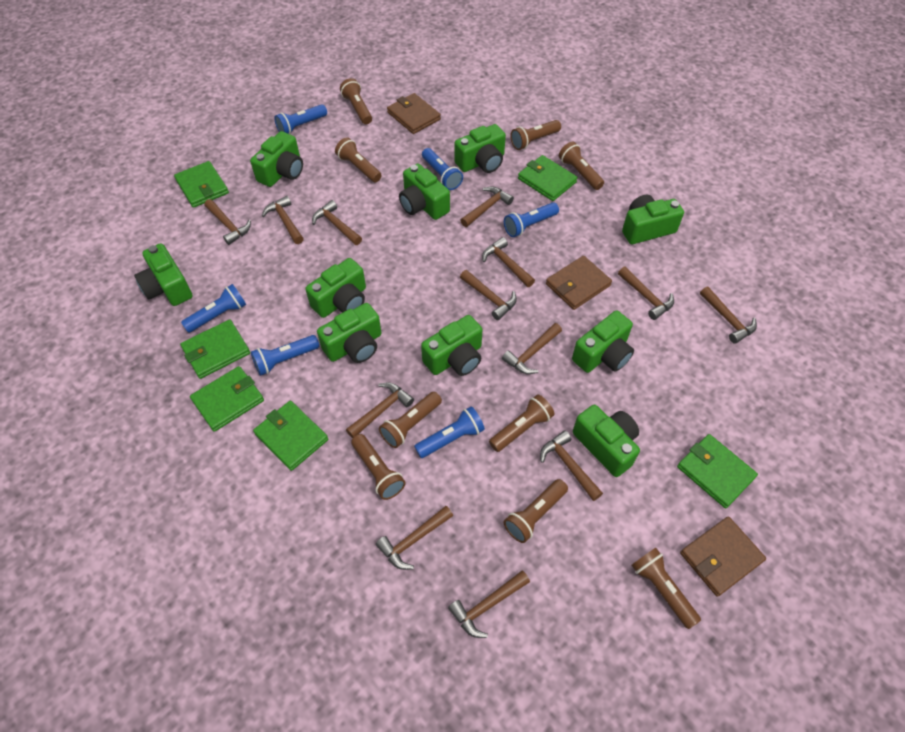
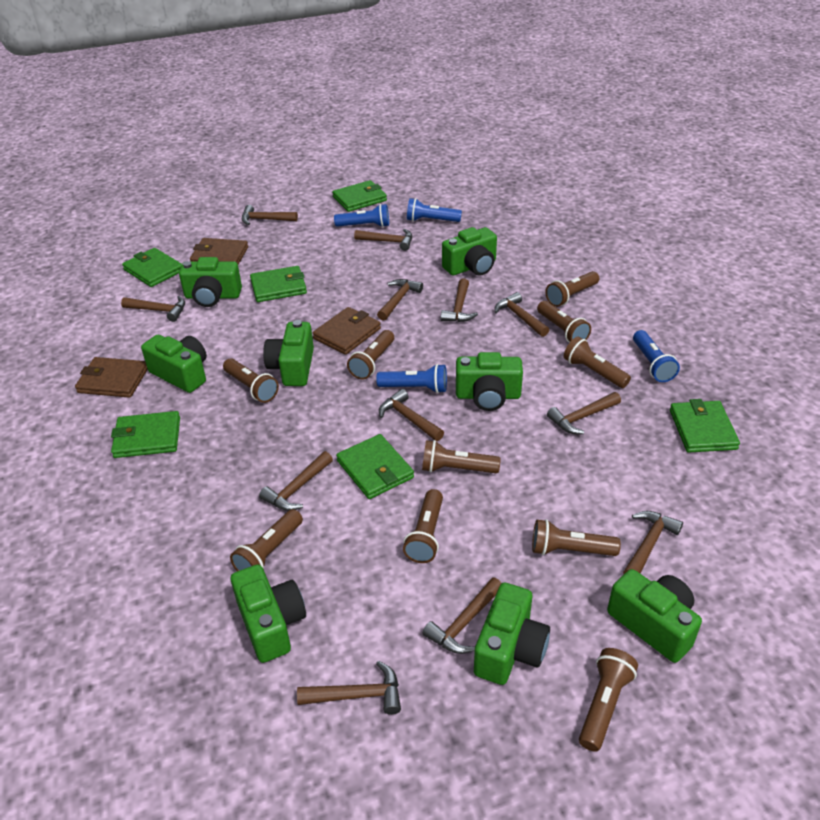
blue flashlight: [181,284,246,333] [251,335,319,376] [274,104,327,134] [414,406,485,458] [422,148,463,190] [504,202,559,237] = 6 -> [334,204,389,227] [376,364,447,393] [407,198,462,222] [633,330,680,382] = 4
brown flashlight: [335,137,382,182] [340,78,372,124] [351,434,406,500] [379,392,442,448] [489,394,554,452] [504,479,568,543] [510,120,561,150] [559,142,604,190] [632,548,701,629] = 9 -> [223,359,279,403] [230,509,303,571] [347,330,394,379] [403,489,443,563] [422,440,501,473] [532,519,621,556] [537,301,591,342] [545,271,599,307] [564,336,631,388] [579,648,638,752] = 10
brown hammer: [204,199,251,245] [262,196,304,244] [312,200,362,245] [346,382,414,438] [376,506,453,570] [448,571,530,638] [460,186,514,227] [460,270,517,320] [482,237,535,287] [502,323,562,374] [540,430,603,501] [618,267,674,320] [700,287,757,344] = 13 -> [121,296,185,322] [242,205,298,225] [259,451,333,511] [297,661,401,715] [354,229,412,251] [377,279,423,321] [379,389,444,441] [423,577,501,654] [441,278,478,322] [494,292,549,337] [547,392,621,434] [623,511,683,574] = 12
green camera: [134,243,193,306] [250,131,303,187] [305,258,366,318] [317,303,381,363] [399,164,450,220] [421,315,482,376] [454,124,506,173] [572,310,634,373] [573,405,640,477] [622,195,684,244] = 10 -> [141,335,207,393] [179,257,242,307] [231,564,306,663] [263,320,314,386] [442,227,497,276] [456,352,523,411] [474,583,550,685] [607,569,702,663] = 8

